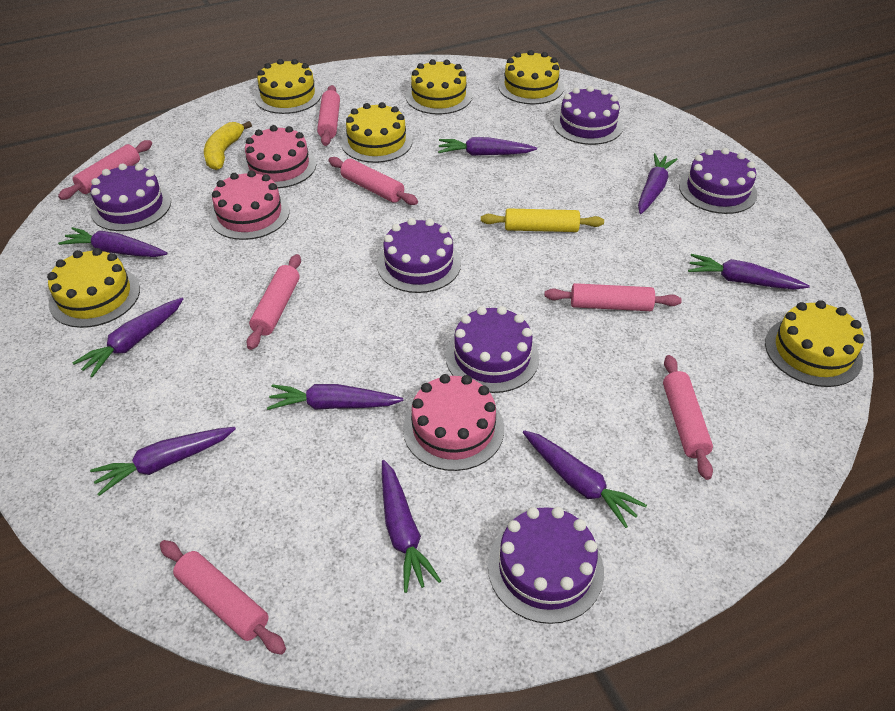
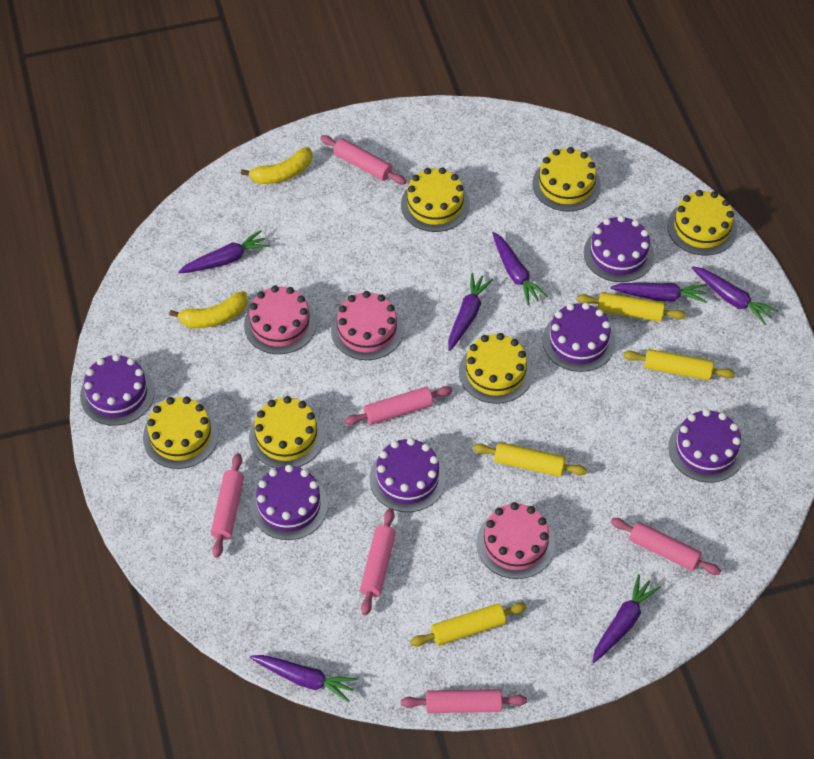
pink rolling pin: [58,140,152,200] [160,540,286,655] [247,254,301,350] [317,85,340,146] [328,157,418,205] [544,283,682,311] [663,355,713,480] = 7 -> [211,453,244,558] [320,135,406,184] [344,386,452,425] [360,508,396,615] [401,689,527,713] [611,518,721,575] = 6
purple carrot: [58,227,167,257] [73,298,183,377] [90,427,236,496] [267,384,403,410] [382,460,441,593] [438,137,537,156] [523,430,647,528] [638,153,678,214] [688,254,810,290] = 9 -> [178,230,270,274] [250,655,358,702] [448,273,493,351] [492,232,548,305] [592,574,661,663] [610,283,707,303] [692,266,778,325] = 7
yellow banana: [204,121,252,170] = 1 -> [169,291,248,328] [241,147,312,184] = 2
yellow rolling pin: [481,208,604,232] = 1 -> [410,603,527,646] [473,442,587,477] [577,292,686,321] [623,349,735,380] = 4

